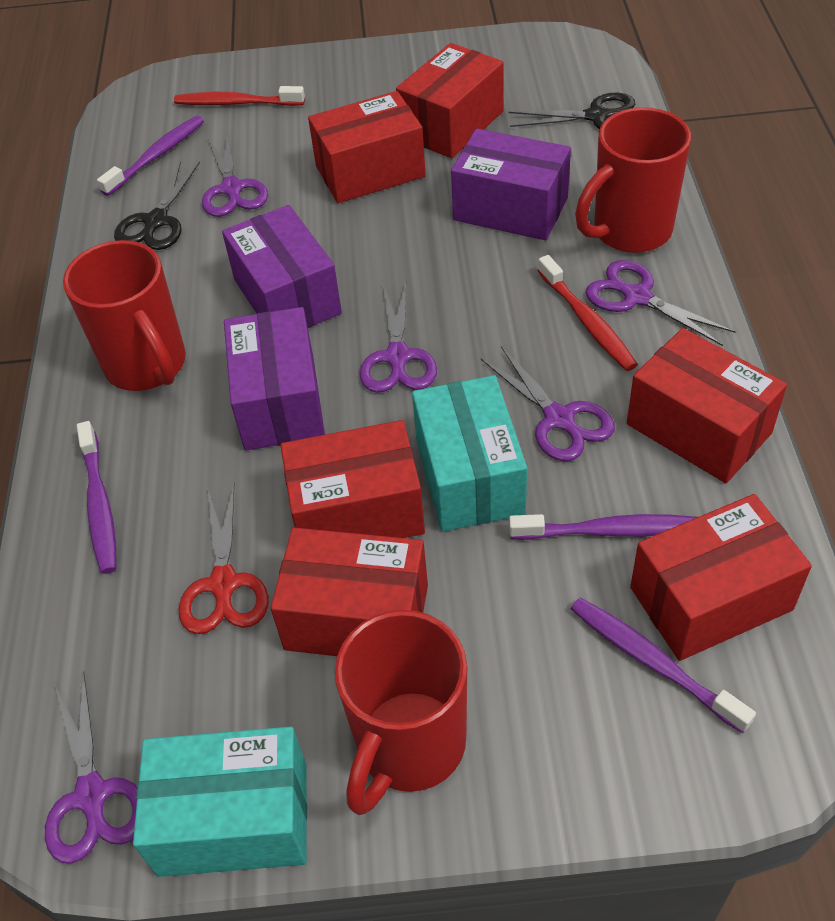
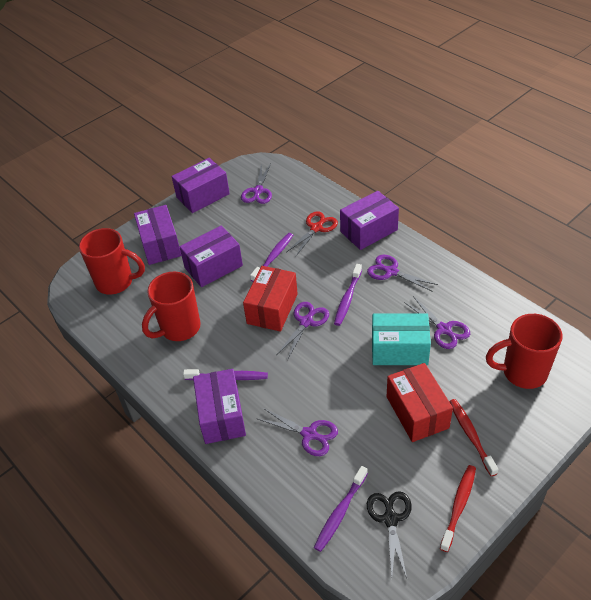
black scissors: [114,161,200,250] [509,93,635,129] = 2 -> [367,491,412,578] = 1
purple box: [222,205,342,328] [224,307,325,450] [451,129,571,240] = 3 -> [134,205,181,265] [172,158,230,213] [179,226,243,287] [193,369,246,444] [340,191,399,250] = 5
red box: [270,528,428,656] [280,420,425,538] [308,91,426,203] [396,43,504,158] [627,328,787,483] [630,494,812,661] = 6 -> [243,266,298,332] [387,363,453,442] = 2
turquoise box: [133,727,307,877] [412,375,527,532] = 2 -> [372,313,431,365] = 1

